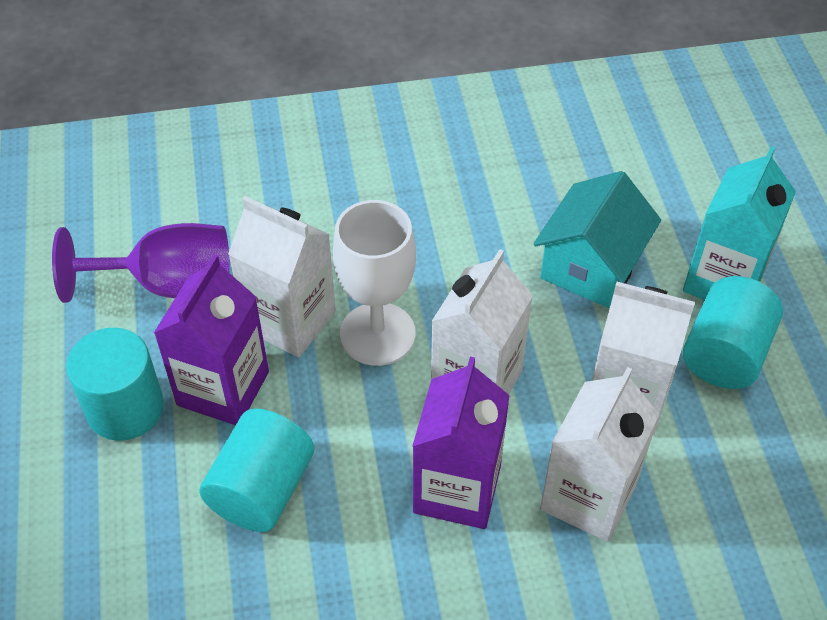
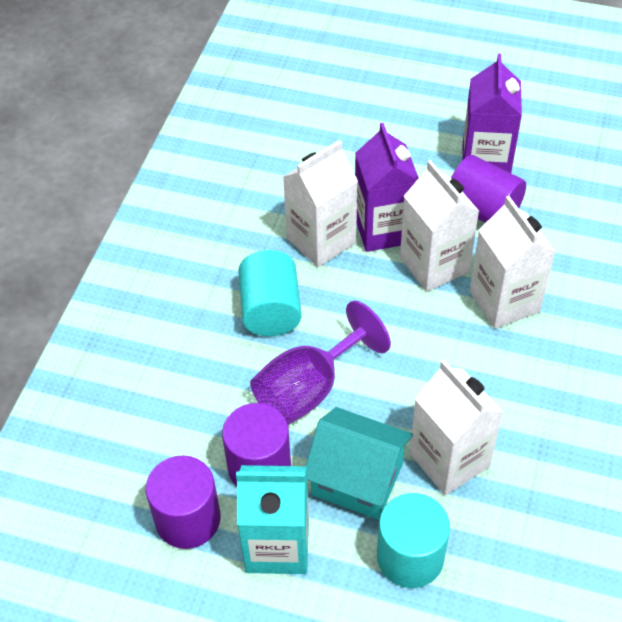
purple cylinder: none = 0 -> [146,455,221,549] [222,403,291,486] [451,155,526,223] = 3
turquoise cylinder: [66,328,164,441] [199,409,314,532] [683,276,783,389] = 3 -> [238,250,302,336] [377,493,450,588] = 2
white goblet: [333,200,416,366] = 1 -> none = 0

